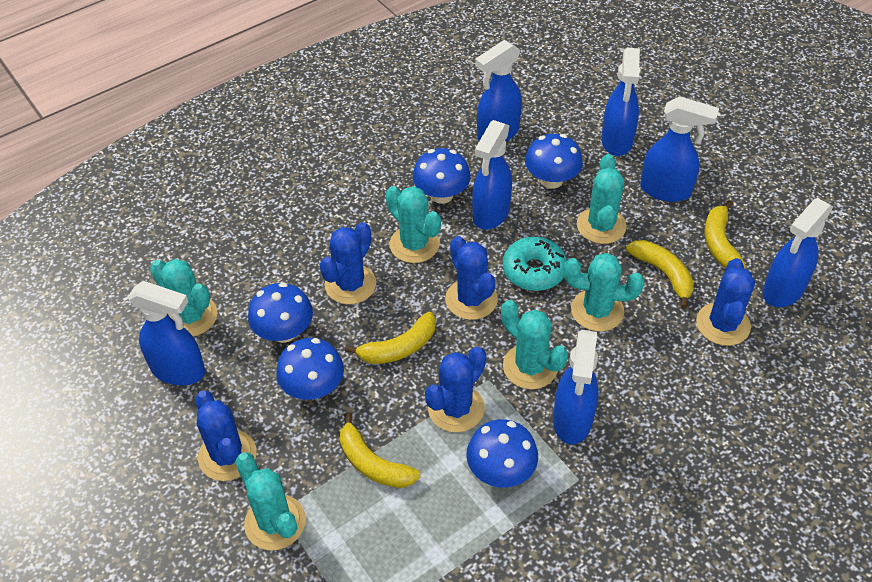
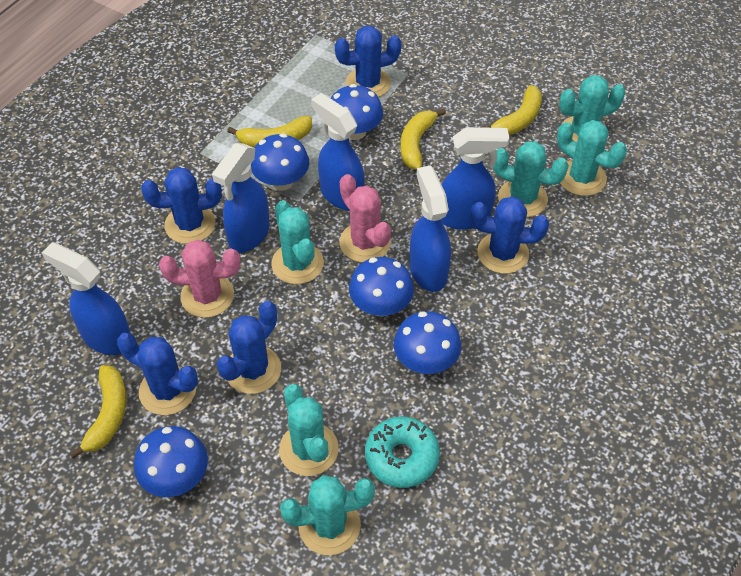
blue spray bottle: [128,281,205,385] [472,120,512,230] [475,40,522,141] [553,330,598,444] [601,48,640,156] [641,96,719,202] [763,198,833,307] = 7 -> [42,243,130,355] [212,143,270,253] [311,93,365,211] [410,165,451,292] [441,127,510,230] = 5
pink cactus: none = 0 -> [159,240,240,318] [339,174,391,262] = 2

